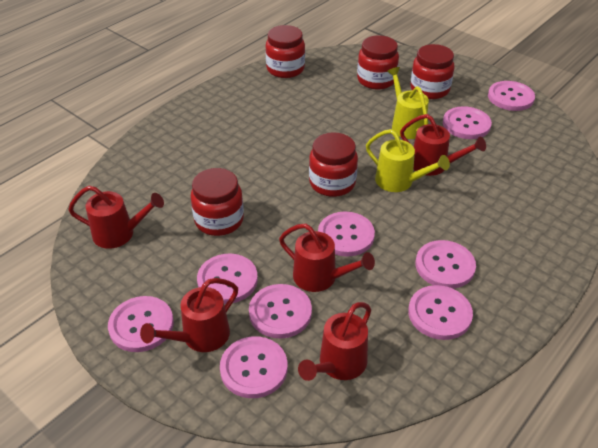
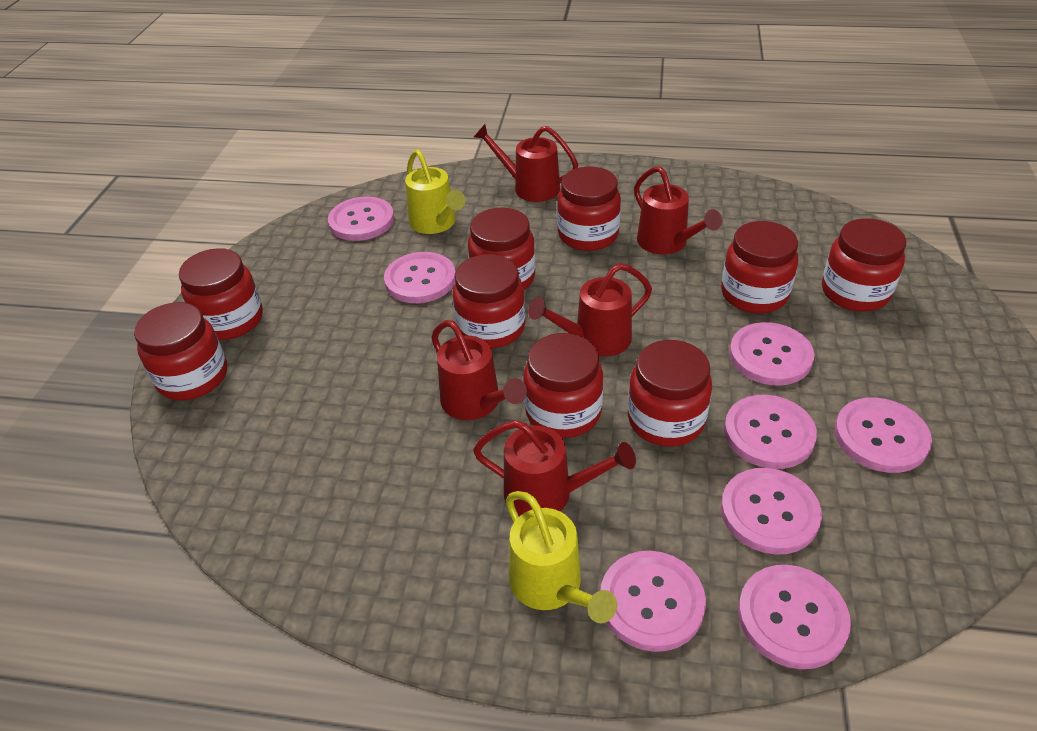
pink button: [108,296,174,352] [197,254,258,304] [220,336,287,398] [249,284,312,339] [318,211,375,257] [408,285,473,340] [416,240,476,289] [443,106,492,139] [488,81,535,111] = 9 -> [328,196,394,241] [384,252,455,303] [601,551,706,652] [721,468,822,555] [724,395,817,469] [729,322,814,386] [738,565,851,669] [834,397,932,473] = 8
red jar: [191,168,244,236] [265,25,305,78] [309,132,358,197] [357,35,399,90] [410,44,455,99] = 5 -> [134,302,227,400] [179,248,263,340] [453,254,525,348] [468,208,536,290] [523,333,603,438] [557,167,621,251] [628,340,712,447] [721,221,798,314] [822,218,906,312] = 9

